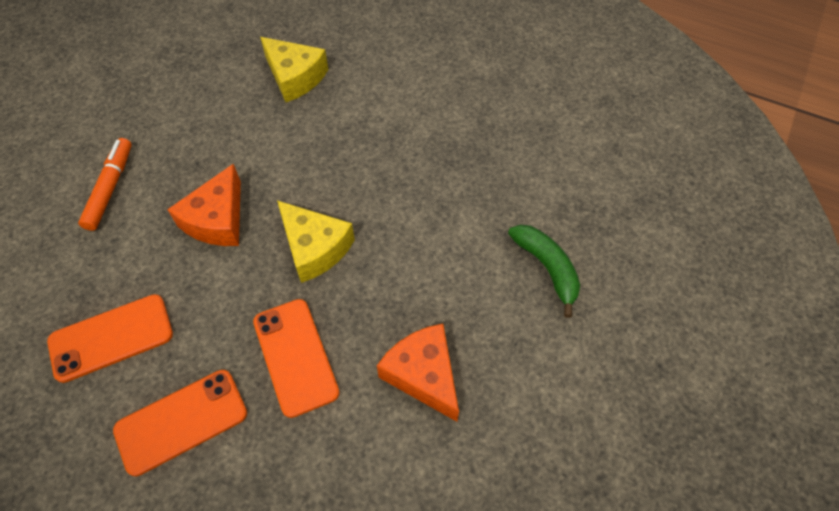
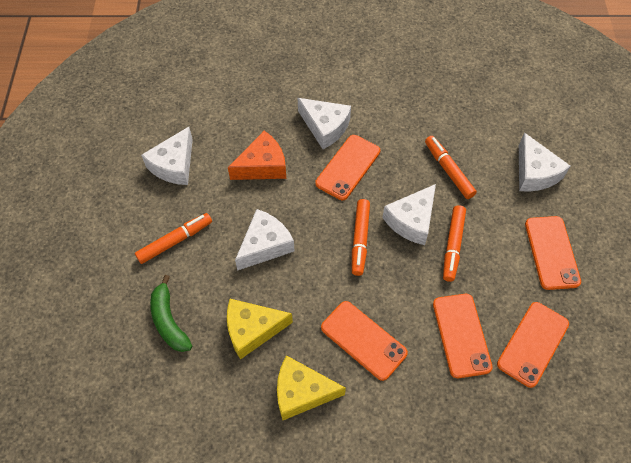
orange cheese: [167,163,241,246] [377,324,459,422] = 2 -> [228,131,286,180] = 1
orange marker: [78,138,132,231] = 1 -> [135,213,212,264] [352,199,370,276] [425,136,477,199] [443,205,466,282] = 4
orange phone: [47,294,173,383] [113,370,247,476] [253,299,339,418] = 3 -> [315,135,380,200] [321,301,408,381] [433,294,493,378] [497,302,569,388] [525,216,581,290] = 5
white cheese: none = 0 -> [141,127,193,185] [235,209,294,271] [298,98,351,149] [382,184,436,245] [519,132,570,192] = 5

